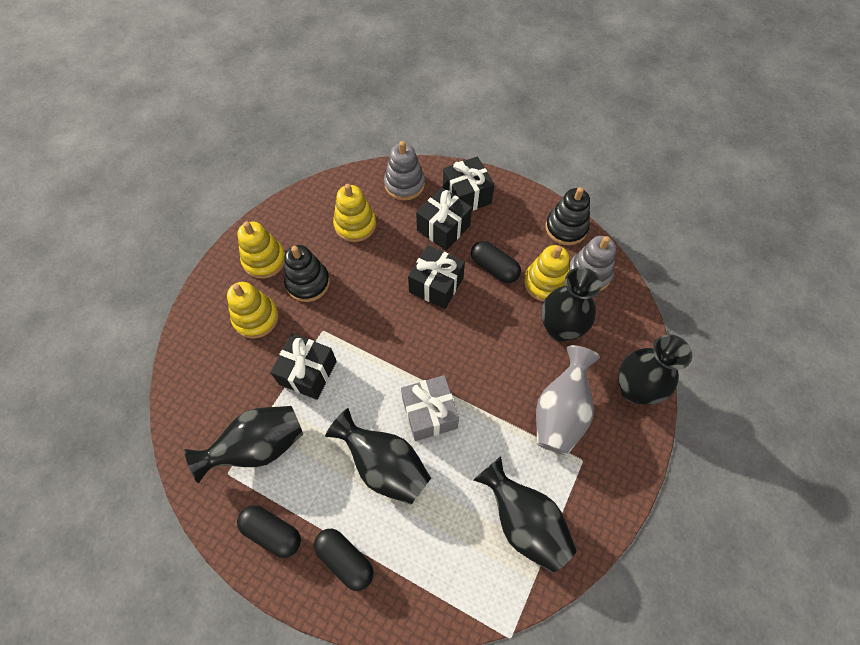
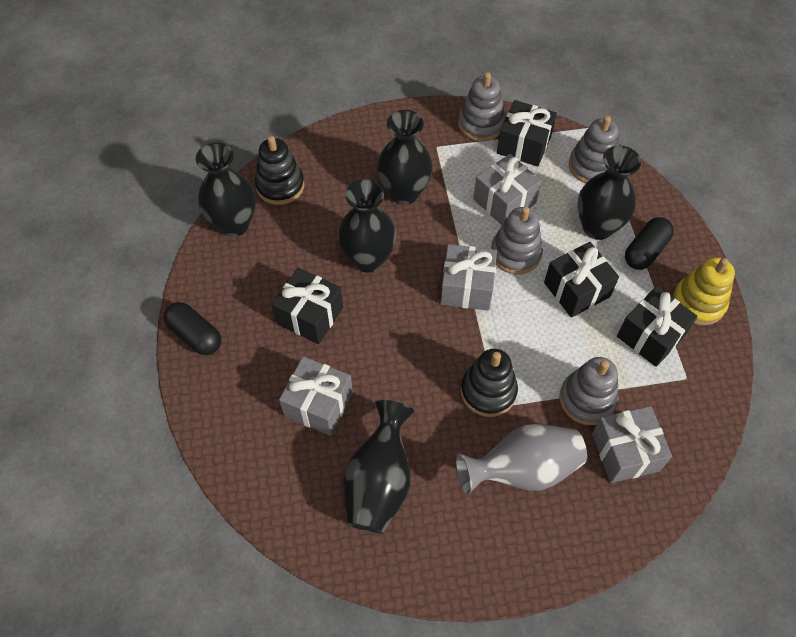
black capsule: [237,505,301,558] [314,529,374,591] [471,241,521,283] = 3 -> [163,302,221,355] [625,217,674,270] = 2
grey gift: [401,375,459,441] = 1 -> [279,356,353,436] [440,244,497,311] [473,154,541,225] [592,406,672,483] = 4
grey stacking toy: [384,141,425,201] [569,236,616,291] = 2 -> [458,72,505,141] [491,206,543,274] [559,357,618,425] [569,116,618,183] = 4
yellow stacking toy: [227,282,279,339] [237,221,285,279] [333,184,376,242] [524,245,570,302] = 4 -> [672,257,735,325] = 1

